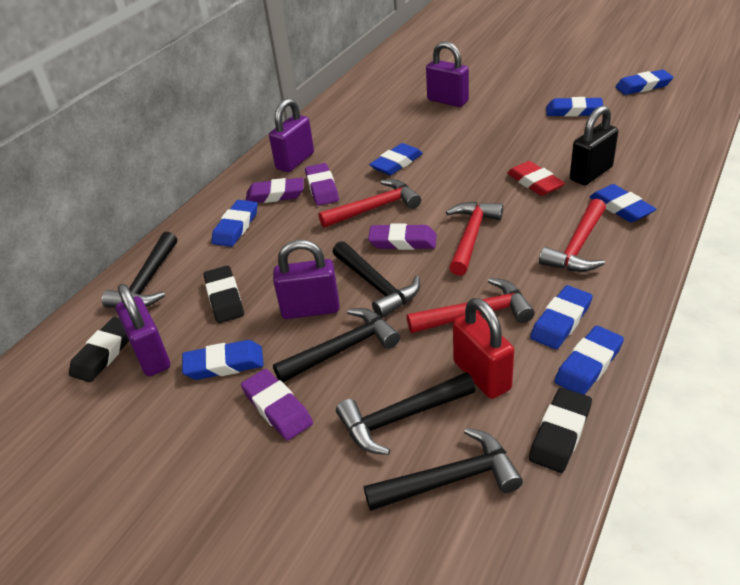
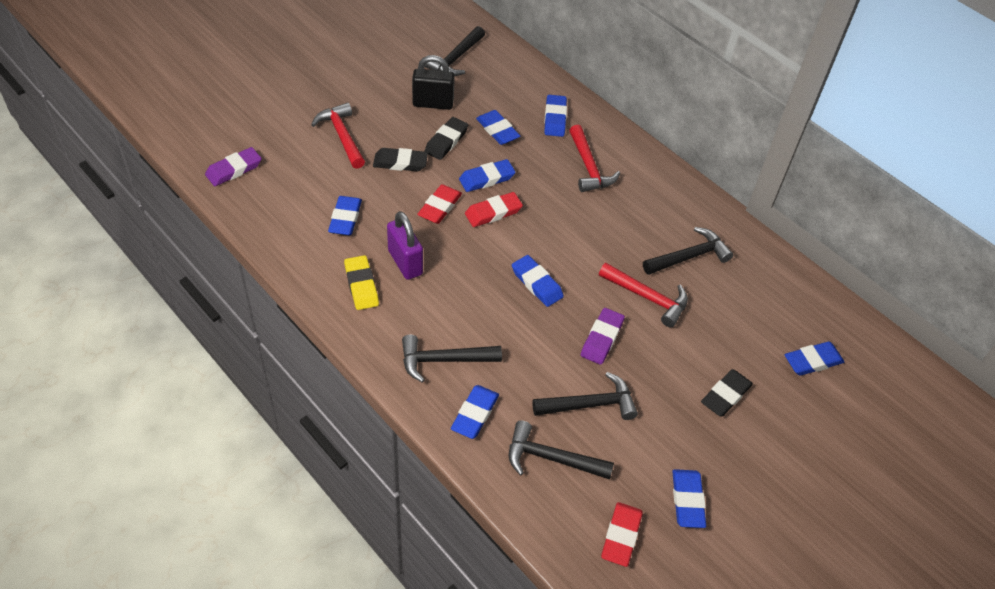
purple eraser: [241,369,313,441] [246,178,304,203] [305,163,339,206] [368,223,437,250] = 4 -> [205,147,262,186] [581,308,625,365] = 2
purple padlock: [116,284,170,377] [269,98,314,172] [273,240,340,319] [426,41,469,107] = 4 -> [387,211,423,280] = 1
red eraser: [507,161,565,196] = 1 -> [417,184,462,224] [465,192,523,227] [601,502,643,567] = 3
red hammer: [319,179,421,228] [407,278,535,333] [446,201,503,276] [539,199,606,272] = 4 -> [311,103,365,169] [569,125,620,192] [599,263,688,327] = 3
red padlock: [453,298,514,399] = 1 -> none = 0
yellow eraser: none = 0 -> [344,255,379,310] = 1

